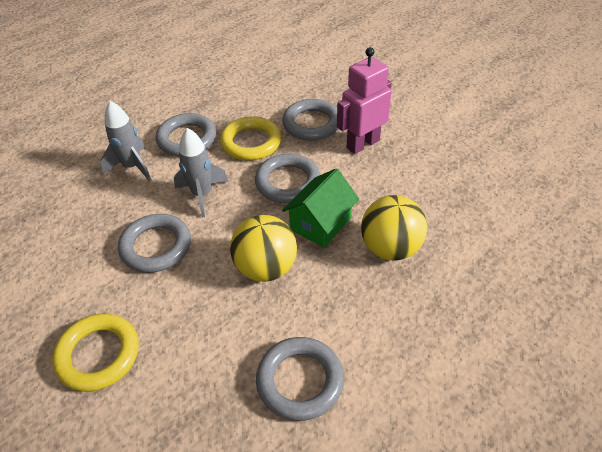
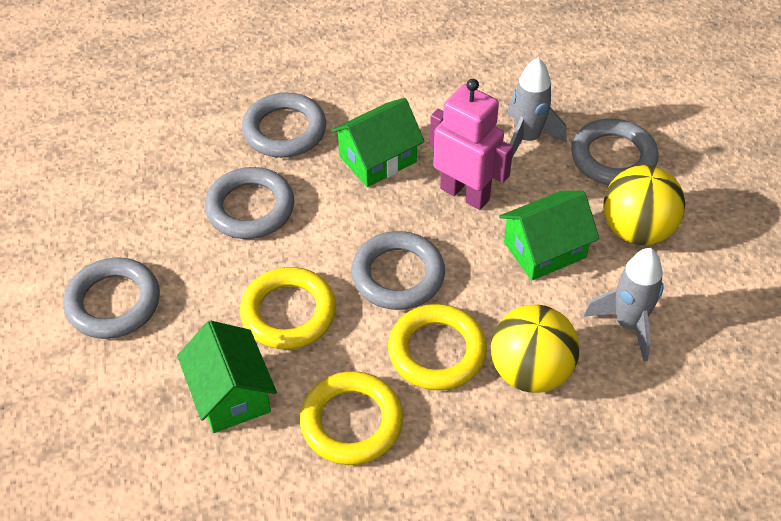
green house: [282,168,359,247] = 1 -> [177,321,277,433] [331,98,425,187] [499,191,599,280] = 3
yellow ring: [52,314,139,392] [220,116,281,161] = 2 -> [240,267,336,349] [300,371,403,465] [388,304,487,390] = 3

